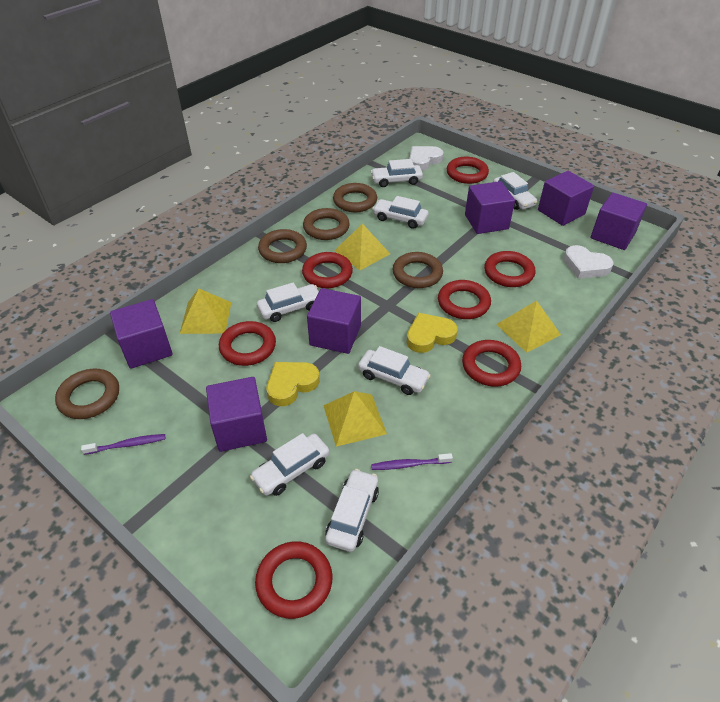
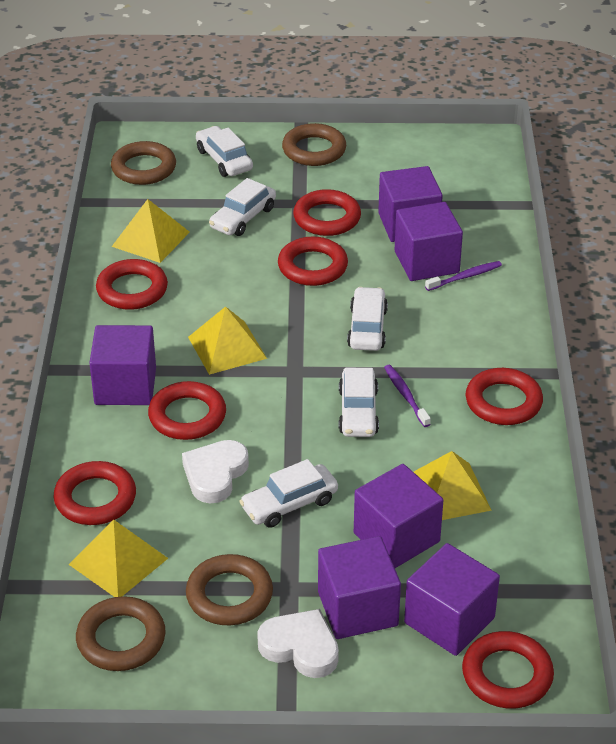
brown ring: [55,369,119,419] [258,229,307,263] [303,208,350,240] [333,183,377,212] [393,252,443,288] = 5 -> [76,596,166,671] [111,141,176,185] [186,554,273,625] [282,123,346,166] = 4
white car: [250,433,330,496] [257,282,319,322] [325,469,379,552] [358,346,431,395] [371,159,423,187] [372,196,429,229] [493,172,538,210] = 7 -> [196,126,253,177] [209,178,276,236] [239,459,338,528] [339,368,379,437] [347,287,388,351] = 5
yellow heart: [267,362,320,406] [407,313,458,353] = 2 -> none = 0

